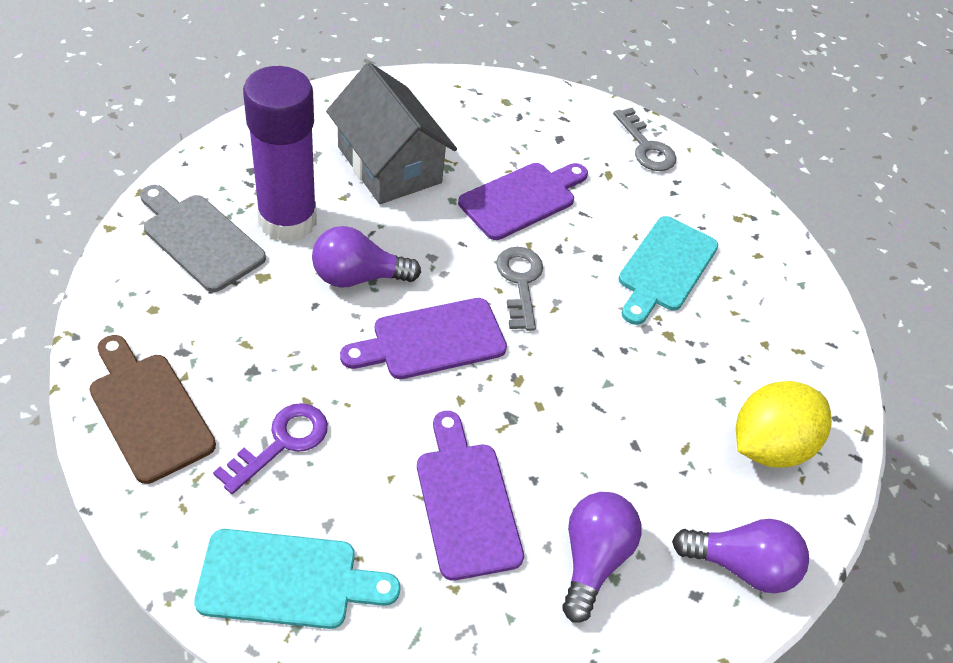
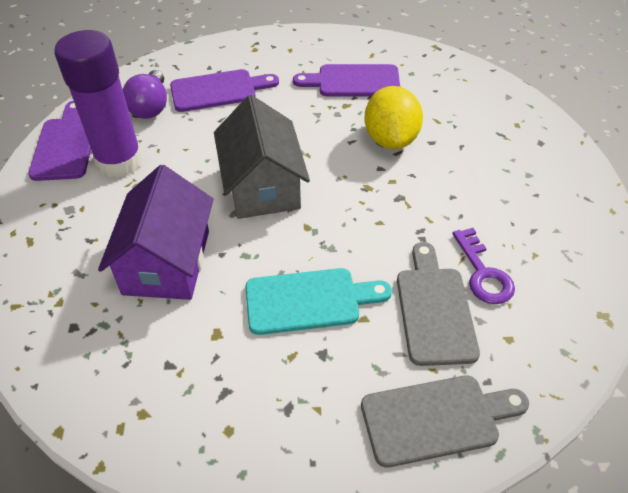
brown cutting board: [89,335,216,484] = 1 -> none = 0
grey cutting board: [140,185,266,292] = 1 -> [361,375,529,468] [397,242,480,366] = 2
grey key: [496,247,543,331] [613,108,676,171] = 2 -> none = 0
purple house: none = 0 -> [98,165,213,300] = 1
purple light bulb: [312,226,421,288] [562,492,642,623] [672,519,809,593] = 3 -> [123,70,167,119] = 1
turquoise cutting board: [194,529,400,629] [618,216,718,325] = 2 -> [245,268,392,335] = 1

